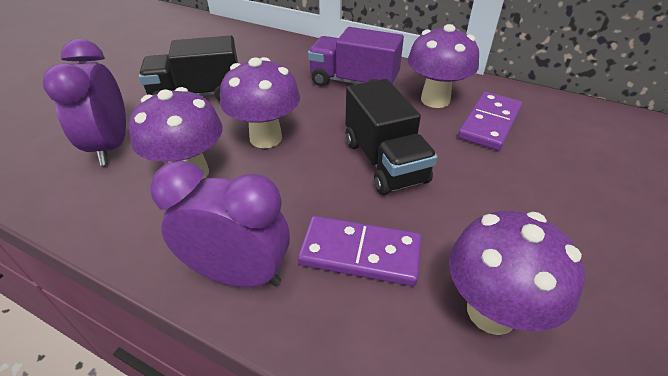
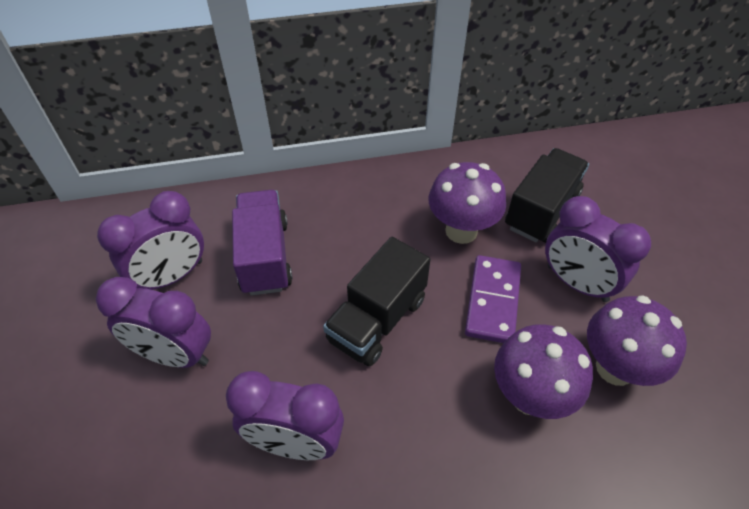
purple clock: [42,39,126,165] [150,160,290,287] = 2 -> [96,277,211,368] [97,191,204,289] [226,371,344,460] [545,196,651,302] = 4
purple domino: [298,216,422,286] [458,92,522,151] = 2 -> [465,255,521,343] = 1
purple mushroom: [129,87,223,179] [220,57,300,148] [408,24,479,108] [449,211,585,335] = 4 -> [429,162,506,244] [494,324,593,419] [587,295,687,386] = 3

